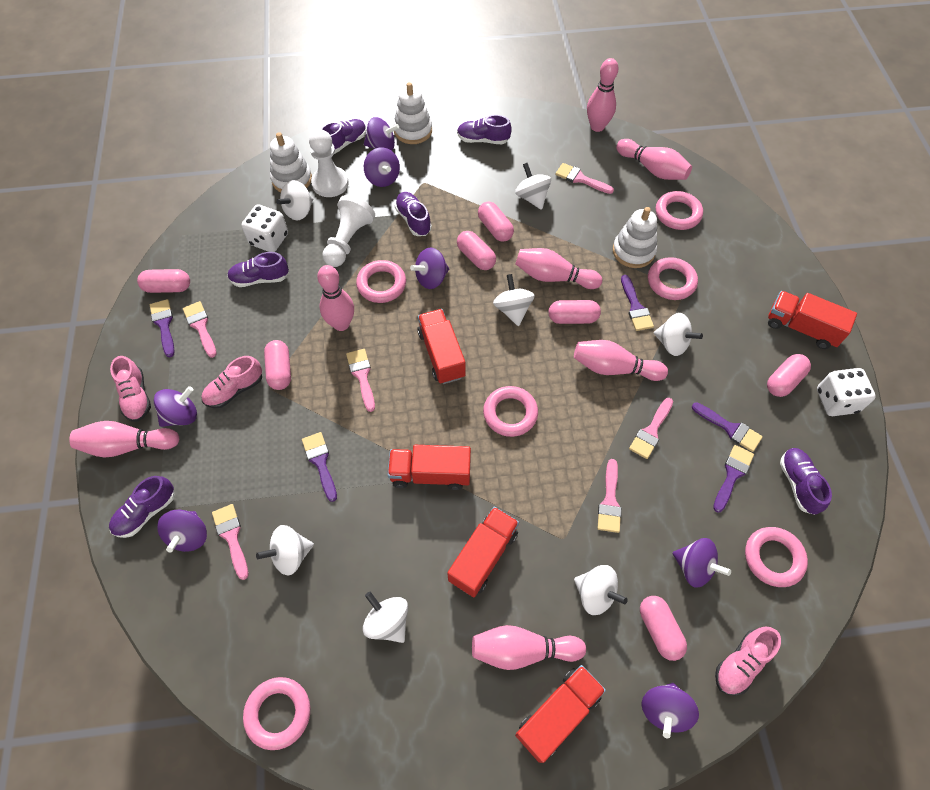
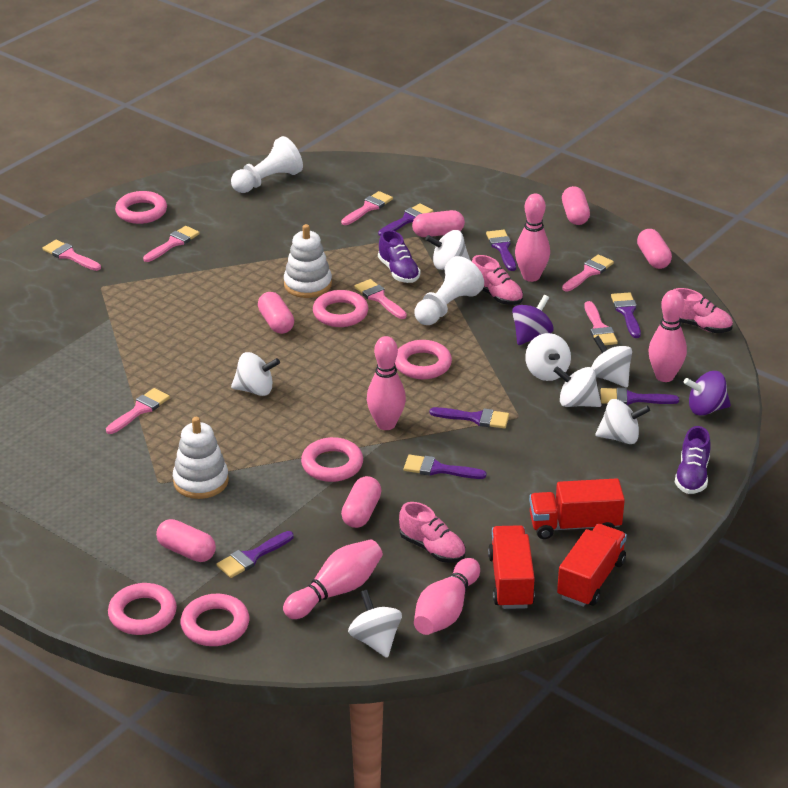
pink bowling pin: [69,421,179,458] [317,265,354,331] [472,625,586,670] [515,248,602,289] [574,340,668,381] [587,58,618,132] [616,139,692,180] = 7 -> [283,539,383,619] [367,336,406,430] [414,558,480,635] [515,194,550,282] [649,290,687,382] = 5
pink brush: [183,301,217,358] [212,504,248,580] [346,349,375,412] [555,163,614,194] [597,459,622,533] [629,398,673,459] = 6 -> [42,240,101,271] [106,388,170,434] [143,226,200,262] [341,191,393,225] [354,279,407,319] [562,254,614,292] [585,301,618,346] = 7
pink capsule: [137,269,190,293] [264,340,291,390] [457,231,496,270] [478,202,514,242] [548,300,601,324] [640,596,687,661] [767,354,811,397] = 7 -> [156,519,216,562] [258,292,294,334] [341,476,382,528] [412,210,465,237] [562,186,590,225] [637,229,672,269] = 6
purple brush: [150,299,175,358] [302,432,337,502] [621,275,654,331] [692,402,763,452] [713,445,754,513] = 5 -> [217,531,293,578] [378,203,433,236] [404,455,486,479] [429,407,509,429] [486,230,516,271] [601,387,679,405] [611,292,641,338] = 7
purple shoe: [109,476,175,538] [227,252,289,287] [321,119,367,154] [394,192,432,236] [457,115,512,144] [780,448,832,515] = 6 -> [378,230,420,283] [675,426,711,494] = 2
purple spinning top: [154,386,197,427] [157,510,207,553] [364,117,399,151] [364,148,400,187] [410,247,449,289] [642,683,699,739] [673,538,731,587] = 7 -> [512,295,554,345] [684,371,731,416] = 2
red truck: [388,445,471,490] [417,309,465,384] [447,507,519,597] [515,665,606,763] [768,291,857,349] = 5 -> [488,525,535,609] [529,478,625,539] [557,524,627,607] = 3
white dice: [241,204,288,252] [817,368,876,416] = 2 -> none = 0
white stacking toy: [270,132,312,192] [393,82,432,144] [613,207,657,268] = 3 -> [173,417,229,499] [284,224,332,298] = 2

